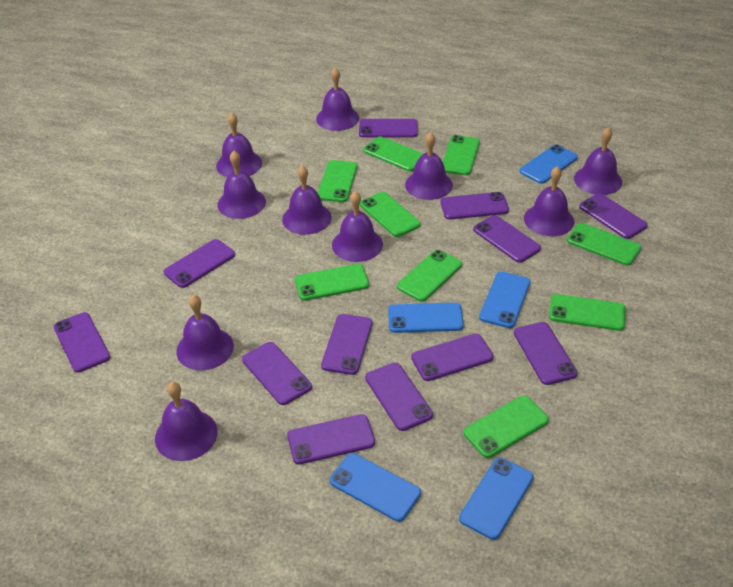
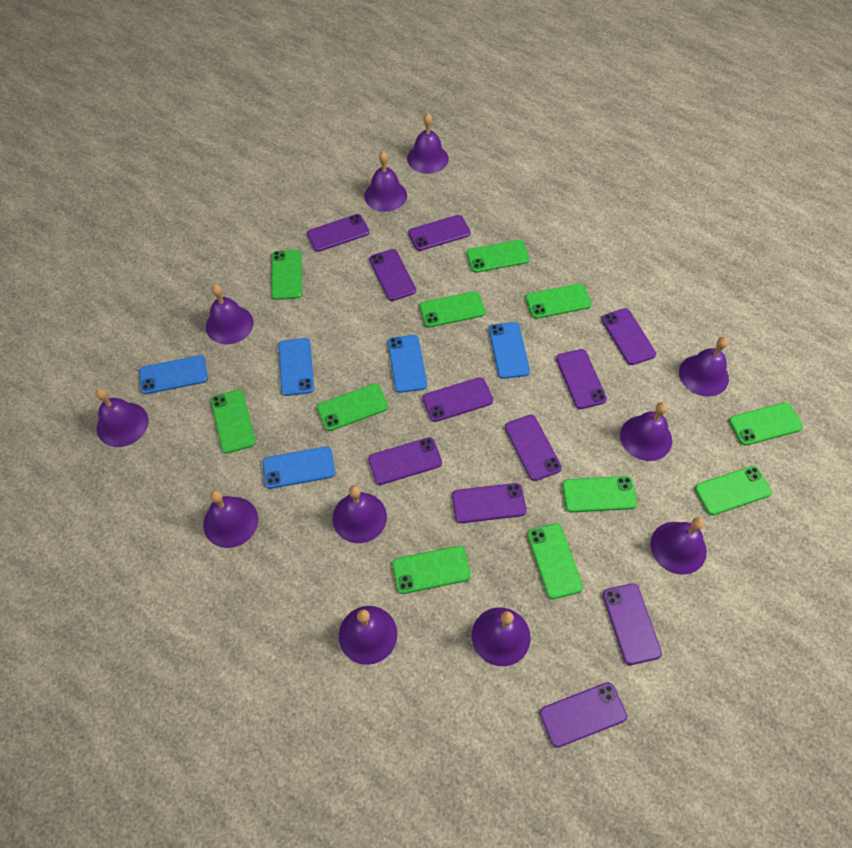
green phone: [295,264,369,301] [318,160,358,202] [360,192,420,237] [364,136,423,171] [397,250,462,302] [443,135,480,175] [464,396,549,458] [549,294,626,331] [567,223,641,266] = 9 -> [211,390,256,454] [271,250,302,300] [317,384,388,431] [392,546,471,594] [419,291,485,327] [466,240,530,273] [525,284,592,319] [527,523,583,599] [562,476,637,512] [695,466,772,515] [729,402,803,446] = 11
purple bell: [155,382,218,461] [176,295,234,370] [216,112,262,177] [218,151,266,219] [282,165,332,235] [316,68,359,131] [332,191,383,262] [405,132,453,200] [524,166,574,236] [574,127,622,195] = 10 -> [95,388,149,447] [203,490,258,548] [206,284,253,344] [332,485,387,543] [339,606,397,665] [364,151,407,212] [407,113,449,174] [472,607,531,666] [620,402,672,461] [650,517,707,575] [679,337,729,397] = 11
purple phone: [53,312,110,373] [164,239,235,288] [242,342,312,405] [287,414,375,464] [321,314,373,375] [359,119,418,137] [365,362,433,431] [411,334,494,381] [440,192,509,220] [473,215,541,263] [514,322,578,385] [579,193,648,239] = 12 -> [307,214,369,252] [368,437,442,485] [369,249,416,301] [408,215,471,251] [422,377,493,422] [452,483,527,523] [505,415,562,481] [540,682,627,748] [556,349,607,409] [601,308,656,365] [602,583,662,665] = 11

